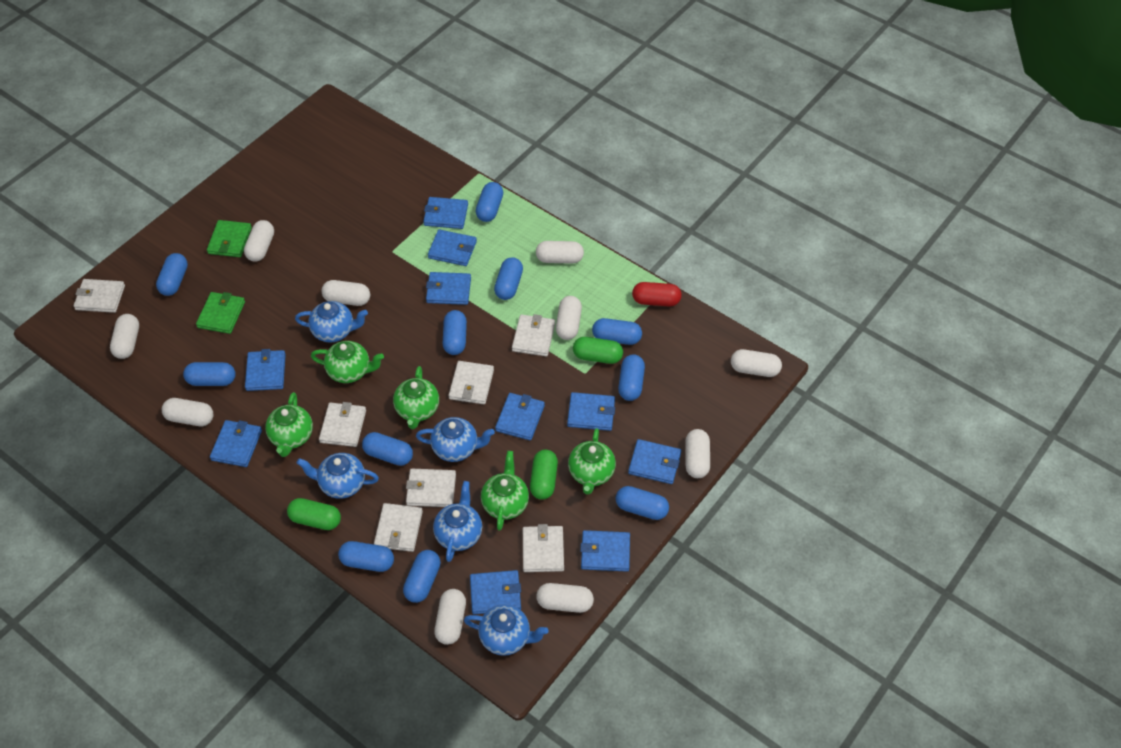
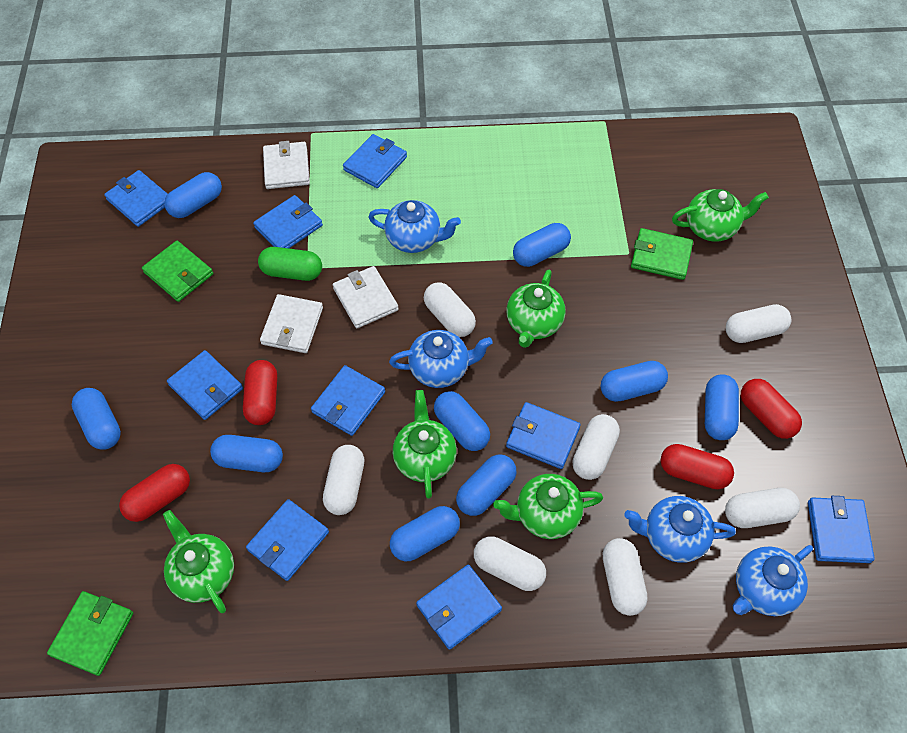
blue capsule: [156,253,188,296] [183,362,236,386] [338,541,394,572] [362,432,413,466] [403,550,441,603] [443,310,467,355] [476,182,503,222] [494,257,523,300] [592,318,642,345] [616,486,669,520] [618,354,645,401] = 11 -> [72,388,121,450] [164,172,222,218] [210,435,283,472] [390,506,460,561] [434,391,490,451] [456,454,517,516] [513,223,571,267] [601,361,668,402] [705,374,739,440] = 9
blue teapot: [295,301,368,343] [297,453,379,499] [416,417,495,462] [433,481,482,562] [464,604,548,656] = 5 -> [368,200,461,253] [389,330,493,388] [624,496,736,563] [733,545,813,616] = 4
blue wallet: [210,420,262,467] [245,349,286,391] [423,197,468,229] [426,272,471,305] [428,229,477,266] [470,570,521,614] [495,393,545,440] [567,392,615,431] [580,530,630,572] [628,439,681,484] = 10 -> [104,170,167,227] [167,350,243,420] [246,499,329,581] [253,195,323,248] [311,365,385,436] [343,134,407,188] [416,564,502,650] [506,402,581,469] [808,496,875,563] = 9
green capsule: [287,498,341,530] [530,450,558,500] [573,337,623,364] = 3 -> [258,247,322,281] = 1
green wallet: [196,292,245,334] [207,220,252,257] = 2 -> [47,591,133,676] [142,241,213,302] [631,228,693,280] = 3
red capsule: [632,282,682,306] = 1 -> [119,464,190,522] [243,360,277,425] [661,444,734,489] [741,379,802,439] = 4
white capsule: [110,314,139,359] [162,398,214,426] [244,220,274,262] [322,280,370,306] [434,589,466,645] [536,241,584,264] [536,583,594,613] [556,296,582,340] [685,429,710,478] [731,349,782,377] = 10 -> [323,445,364,515] [424,282,476,337] [474,536,546,591] [572,414,620,480] [603,538,648,616] [725,488,800,528] [726,304,791,343] = 7
white wallet: [73,279,125,313] [319,402,366,447] [374,503,423,552] [406,469,456,507] [449,361,494,404] [512,314,555,356] [523,524,564,572] = 7 -> [260,294,323,353] [263,141,310,189] [333,266,399,328] = 3

